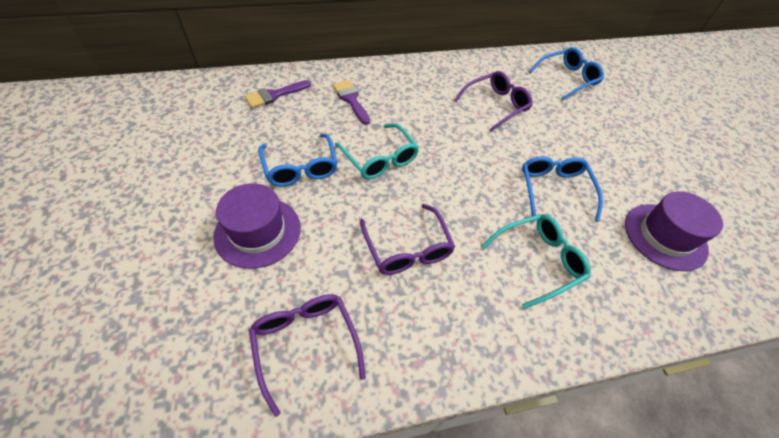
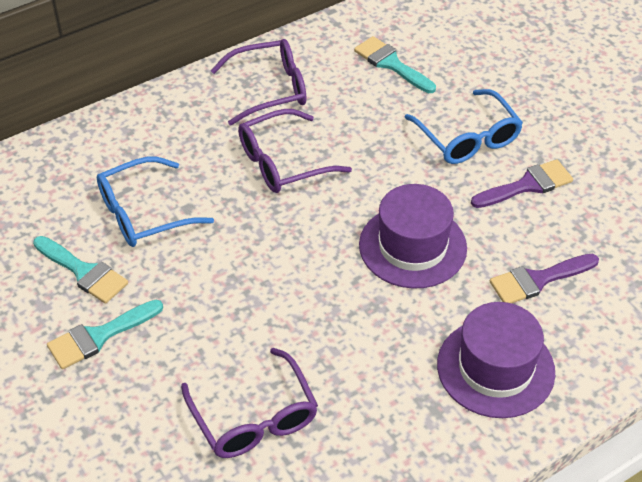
blue glasses: [259,133,338,187] [522,156,603,222] [529,47,604,100] = 3 -> [97,157,214,247] [404,89,523,164] = 2
turquoise brush: none = 0 -> [33,236,128,304] [47,300,163,369] [354,36,436,93] = 3
turquoise glasses: [335,123,419,179] [482,214,591,309] = 2 -> none = 0

